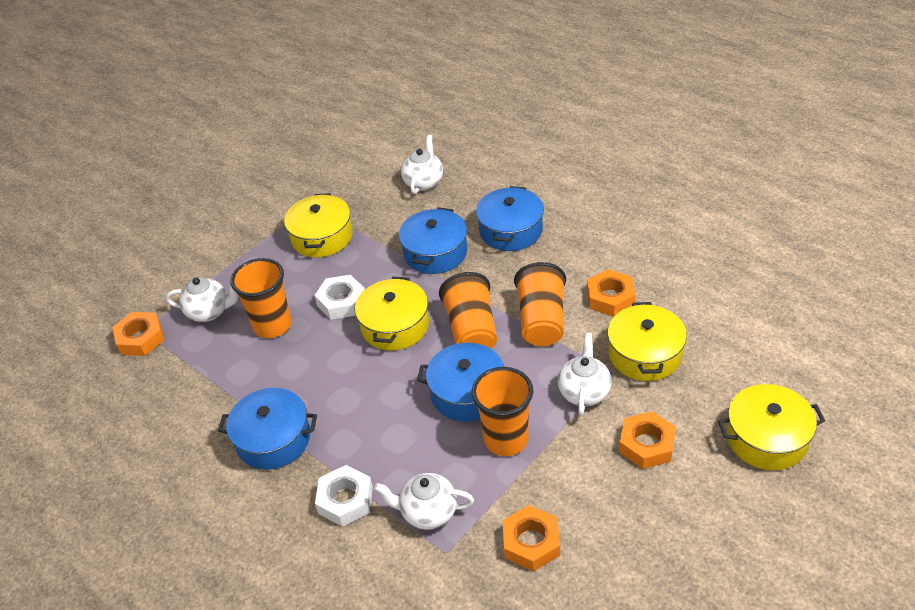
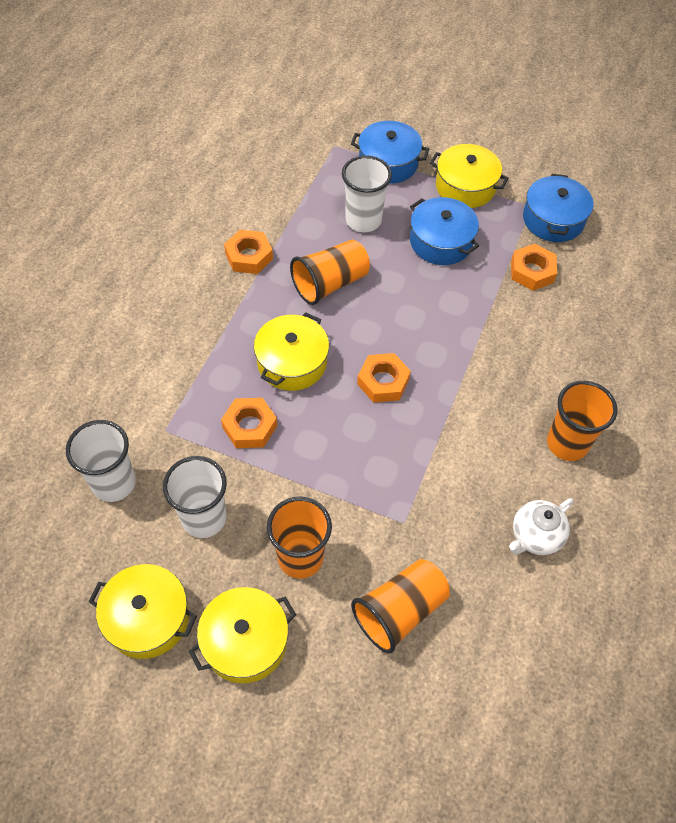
blue pot: [218,388,317,470] [399,207,467,274] [417,343,504,422] [476,186,544,251] = 4 -> [351,121,429,184] [410,197,479,265] [523,174,594,242] = 3
white cup: none = 0 -> [66,420,136,502] [163,456,227,538] [342,155,392,232] = 3
white nut: [314,275,365,320] [315,465,373,527] = 2 -> none = 0
white teapot: [166,277,239,322] [374,473,474,530] [401,134,443,194] [558,333,612,416] = 4 -> [509,498,574,555] = 1

